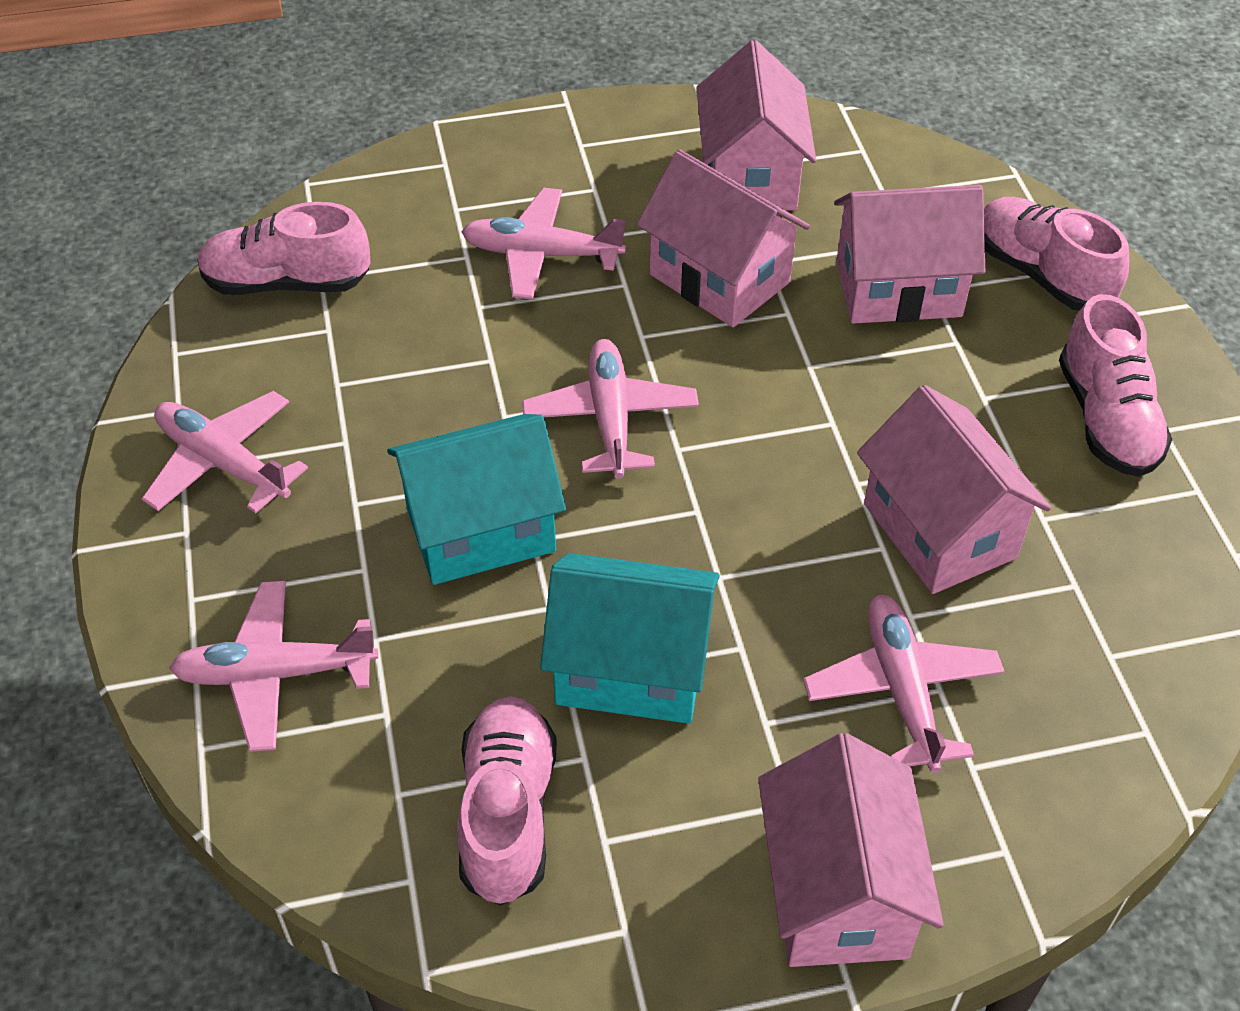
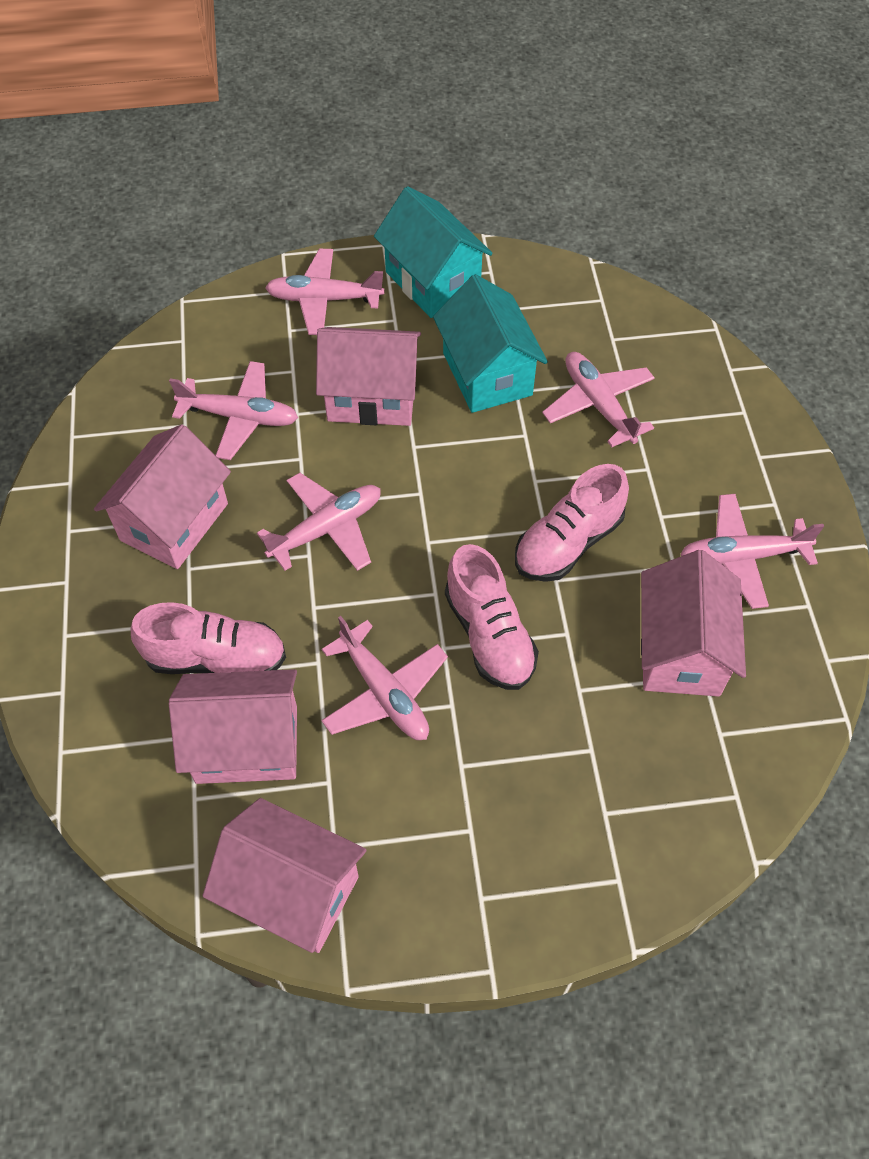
pink plane: [142,391,308,513] [169,581,378,752] [461,188,626,300] [522,339,699,479] [803,595,1005,773] = 5 -> [169,361,298,460] [257,473,381,571] [265,249,385,335] [321,616,448,740] [542,352,655,447] [680,494,824,609] = 6
pink shoe: [197,202,370,295] [457,697,557,905] [984,197,1129,311] [1059,294,1173,477] = 4 -> [130,602,286,674] [445,544,539,690] [515,464,629,582] = 3

